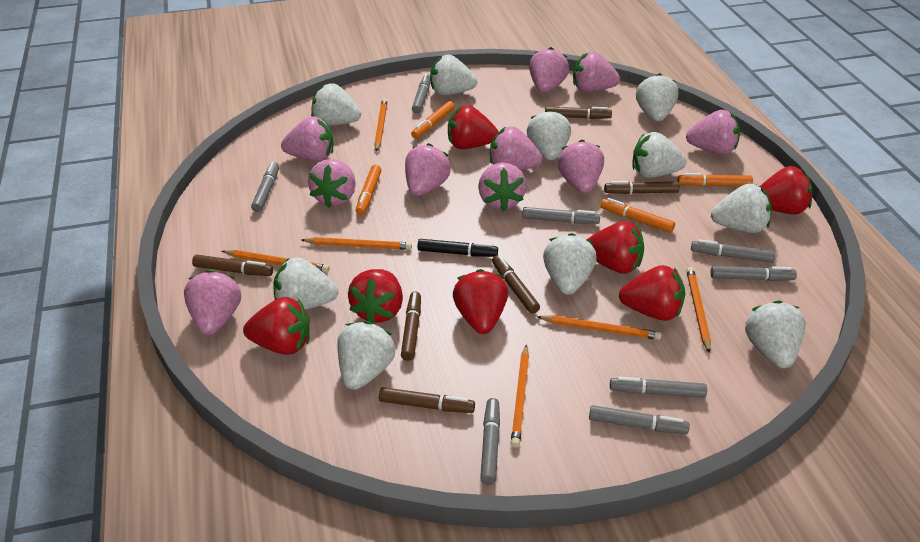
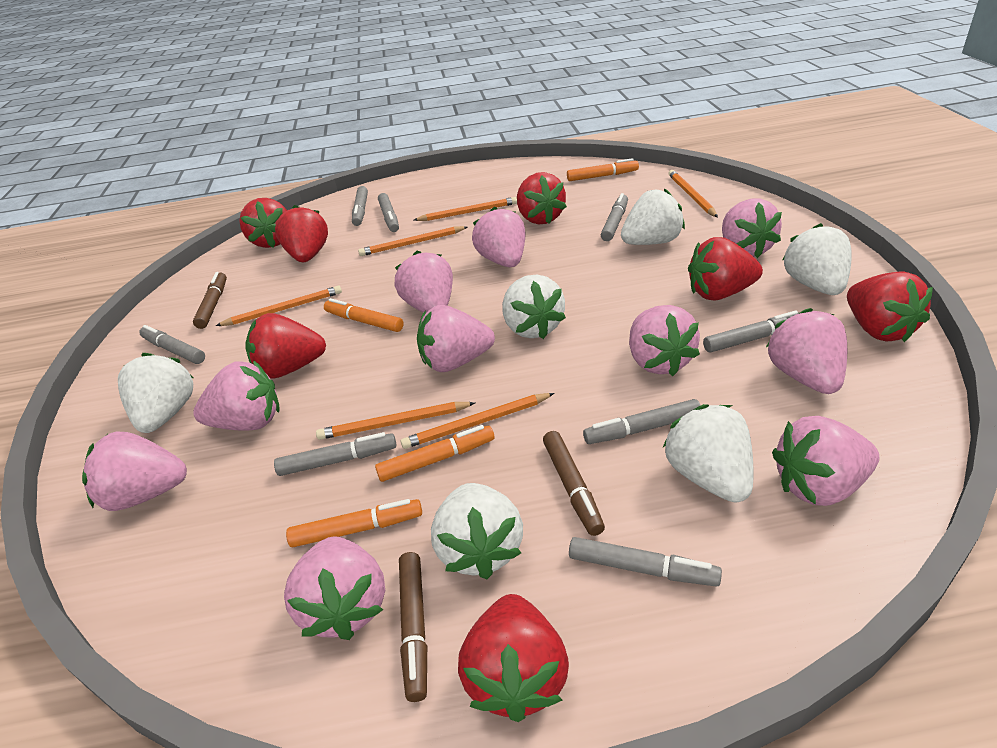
black marker: [417,239,498,257] = 1 -> none = 0
brown marker: [192,255,273,276] [379,387,475,413] [401,292,421,361] [492,255,540,314] [545,107,612,119] [604,181,680,194] = 6 -> [193,272,227,329] [399,552,427,702] [543,431,605,536] = 3
white strawberry: [273,258,338,310] [311,83,361,126] [337,321,395,390] [430,55,477,95] [527,109,571,160] [543,233,597,295] [633,132,687,178] [636,73,678,121] [711,184,771,233] [745,300,806,368] = 10 -> [118,353,193,433] [431,483,523,579] [502,275,566,339] [621,188,685,245] [663,404,753,503] [783,223,852,295] = 6

